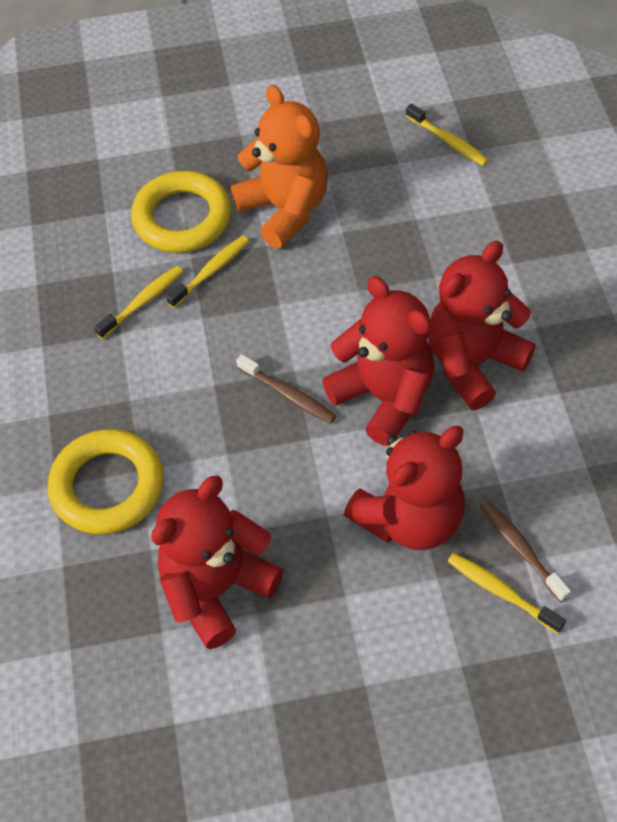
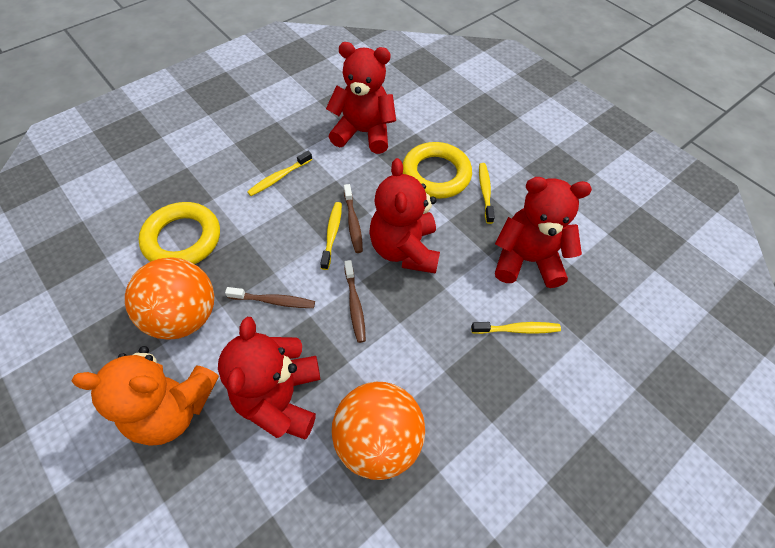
brown toothbrush: [236,354,336,424] [480,500,571,602] = 2 -> [225,287,315,308] [344,184,363,253] [344,260,366,343] = 3
orange ball: none = 0 -> [125,257,214,339] [332,382,425,480] = 2

